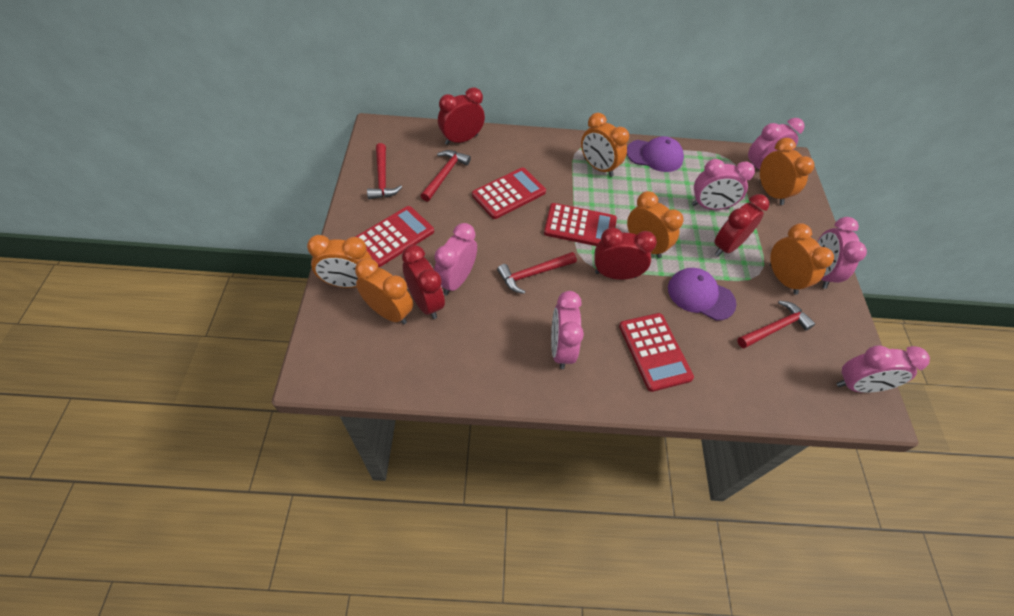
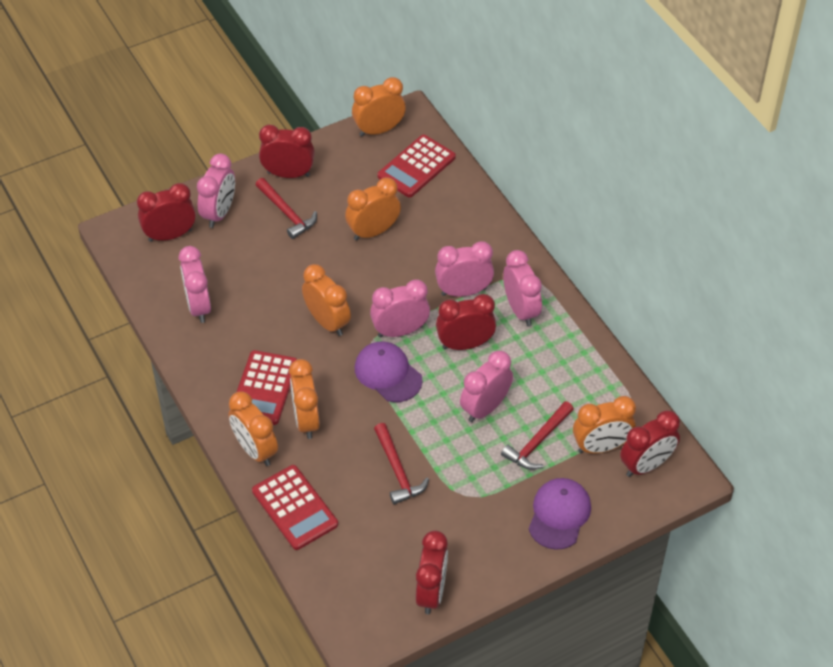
red calculator: [355,206,434,267] [472,167,546,219] [544,203,617,246] [619,313,694,392] = 4 -> [237,350,297,425] [252,465,338,550] [377,135,456,198] = 3
red clock: [402,245,445,319] [438,87,485,145] [595,227,657,280] [714,194,769,256] = 4 -> [137,183,196,242] [259,125,315,178] [416,530,448,614] [436,294,496,350] [620,410,680,477] = 5
red hammer: [367,143,402,199] [421,150,471,202] [497,252,577,294] [737,301,815,348] = 4 -> [256,178,317,239] [374,423,429,505] [501,401,574,470] = 3

